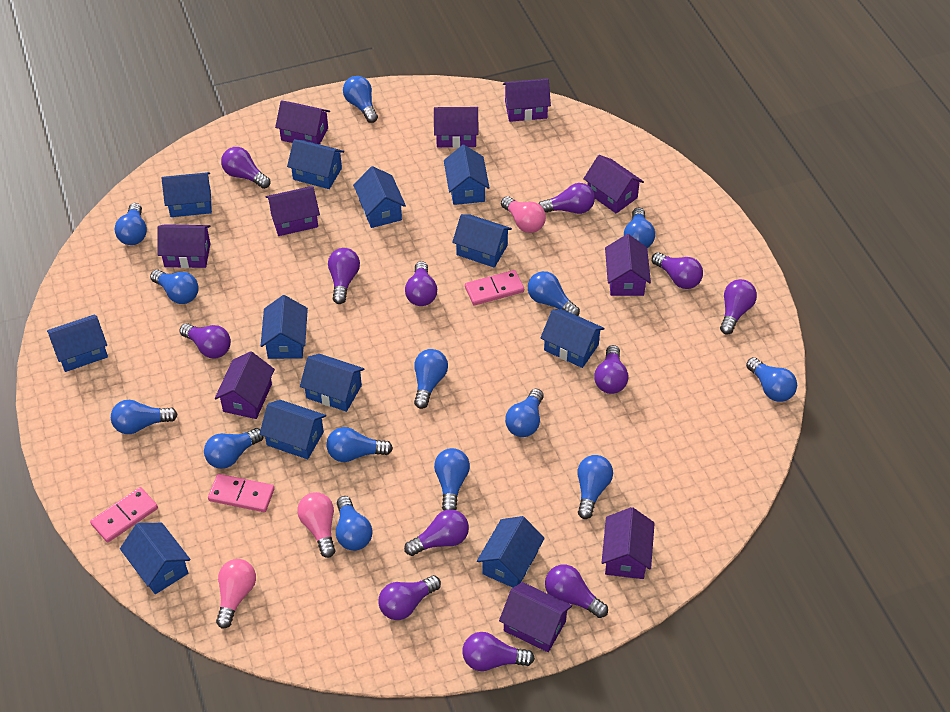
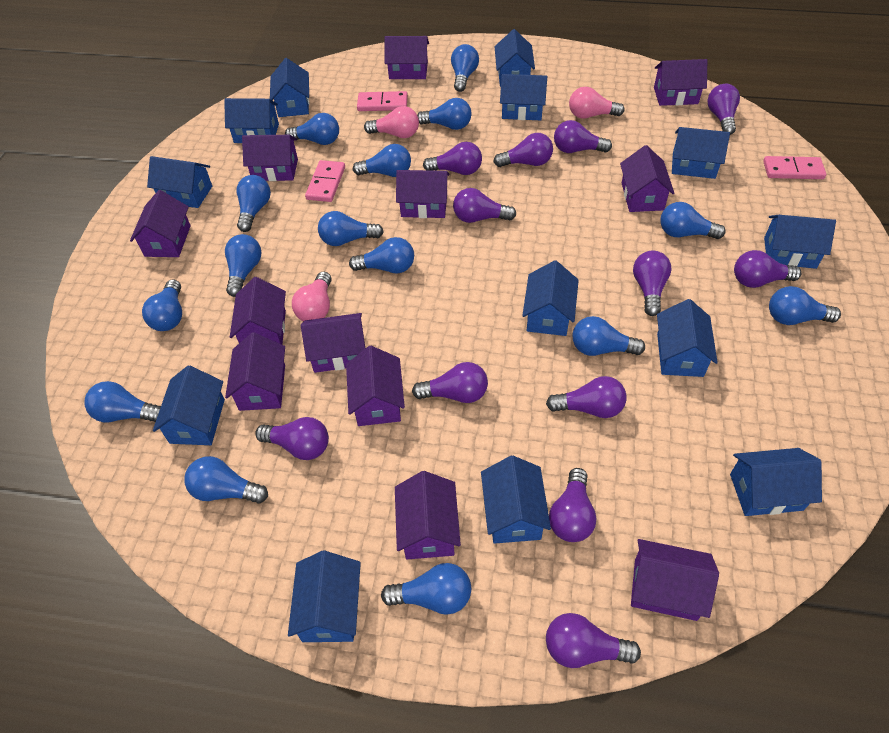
blue house: [47,315,108,372] [120,523,191,594] [161,172,212,217] [259,400,326,459] [261,295,308,359] [287,139,344,189] [300,354,365,412] [353,166,406,228] [444,145,490,205] [452,214,512,268] [477,516,545,588] [540,309,605,368] = 12 -> [147,156,212,208] [153,365,225,445] [224,98,279,143] [270,58,309,117] [288,551,361,642] [481,456,551,544] [495,29,535,87] [500,74,547,120] [522,260,579,336] [657,299,718,377] [672,127,730,179] [730,448,822,516] [764,215,836,269] = 13
blue light bulb: [111,400,178,434] [115,203,147,245] [150,270,199,304] [204,428,264,469] [327,427,393,462] [336,496,372,551] [343,76,378,123] [414,349,448,409] [434,448,470,511] [505,389,544,437] [528,271,580,316] [577,455,613,519] [624,208,655,248] [746,357,797,402] = 14 -> [84,381,161,422] [142,279,182,331] [184,456,268,504] [225,234,262,297] [237,175,271,232] [285,113,339,145] [318,211,384,246] [349,237,414,274] [353,144,411,177] [381,563,471,615] [417,98,472,130] [451,44,479,92] [572,316,645,356] [661,202,726,239] [769,286,841,325] = 15
purple house: [157,224,211,268] [215,351,275,419] [266,186,320,236] [275,100,330,144] [434,107,478,148] [499,582,572,652] [503,79,551,122] [583,155,644,214] [601,507,655,579] [605,234,651,296] = 10 -> [130,190,191,257] [225,332,285,411] [230,277,286,344] [242,135,298,181] [301,313,365,373] [346,346,405,426] [385,36,429,79] [395,471,461,559] [396,170,449,218] [620,145,675,212] [631,539,719,621] [654,59,707,106] = 12

